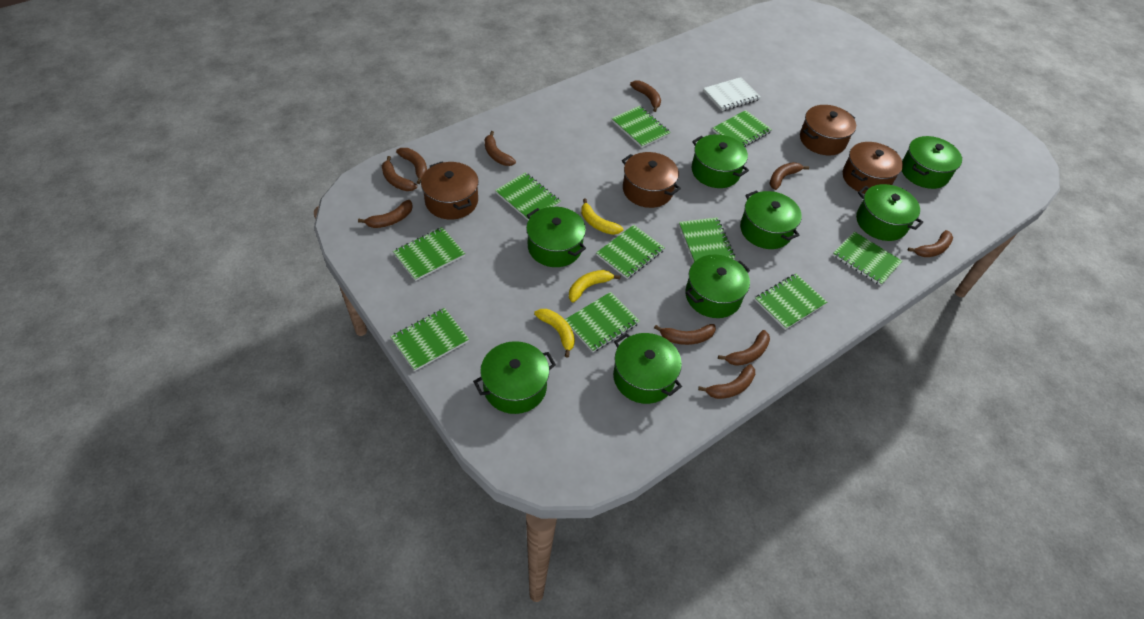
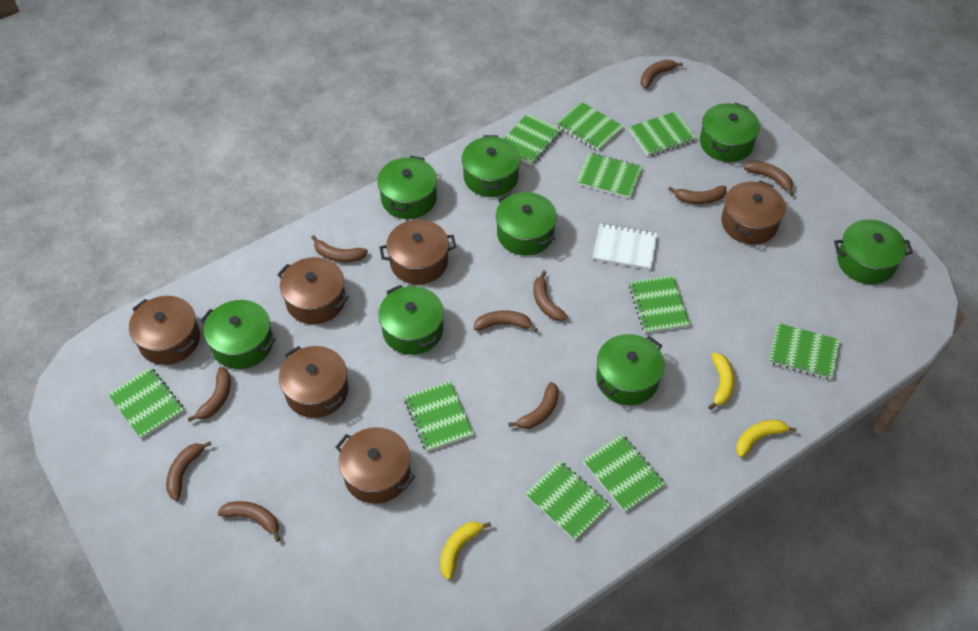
brown pot: [421,162,479,220] [622,152,681,208] [800,105,856,155] [843,142,903,194] = 4 -> [129,296,200,365] [277,257,349,324] [279,346,349,418] [336,427,415,504] [379,220,456,285] [721,181,786,244] = 6

